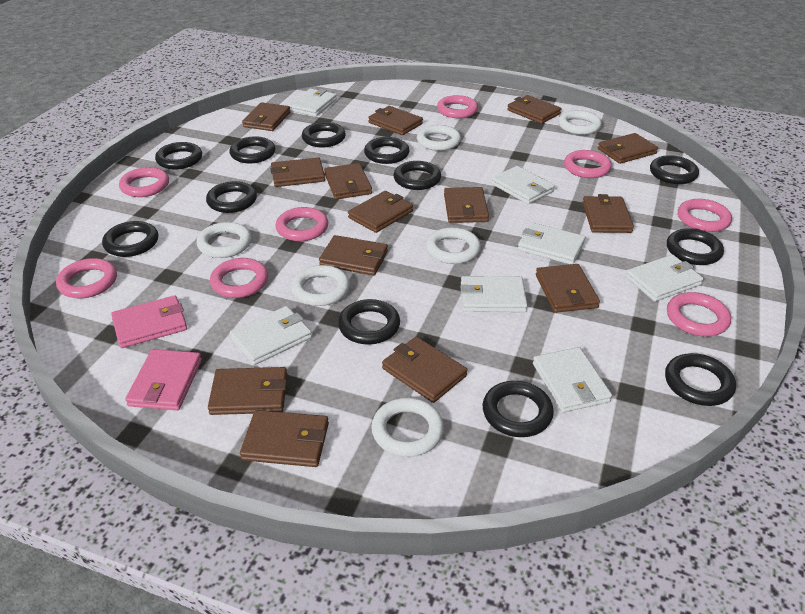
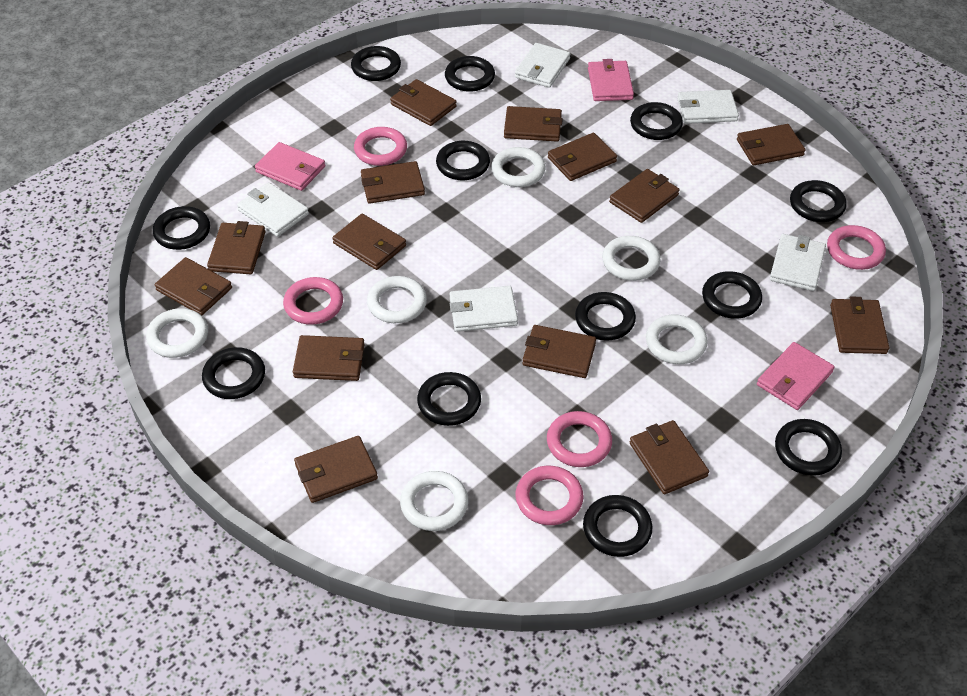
pink ring: [56,258,117,298] [119,167,169,197] [210,258,268,298] [275,207,328,241] [437,95,478,118] [564,150,612,178] [667,292,731,337] [678,199,732,232] = 8 -> [283,277,343,325] [354,127,407,166] [516,466,583,525] [547,411,612,467] [827,225,886,270] = 5
pink wallet: [111,295,187,348] [125,349,202,410] = 2 -> [255,142,325,191] [588,59,634,101] [757,342,835,410] = 3
white wallet: [230,306,312,365] [288,89,337,117] [460,276,528,312] [491,166,554,204] [518,222,585,264] [533,347,612,413] [625,255,703,302] = 7 -> [237,182,309,237] [450,286,518,332] [515,43,571,88] [677,90,739,124] [770,234,826,291] = 5

